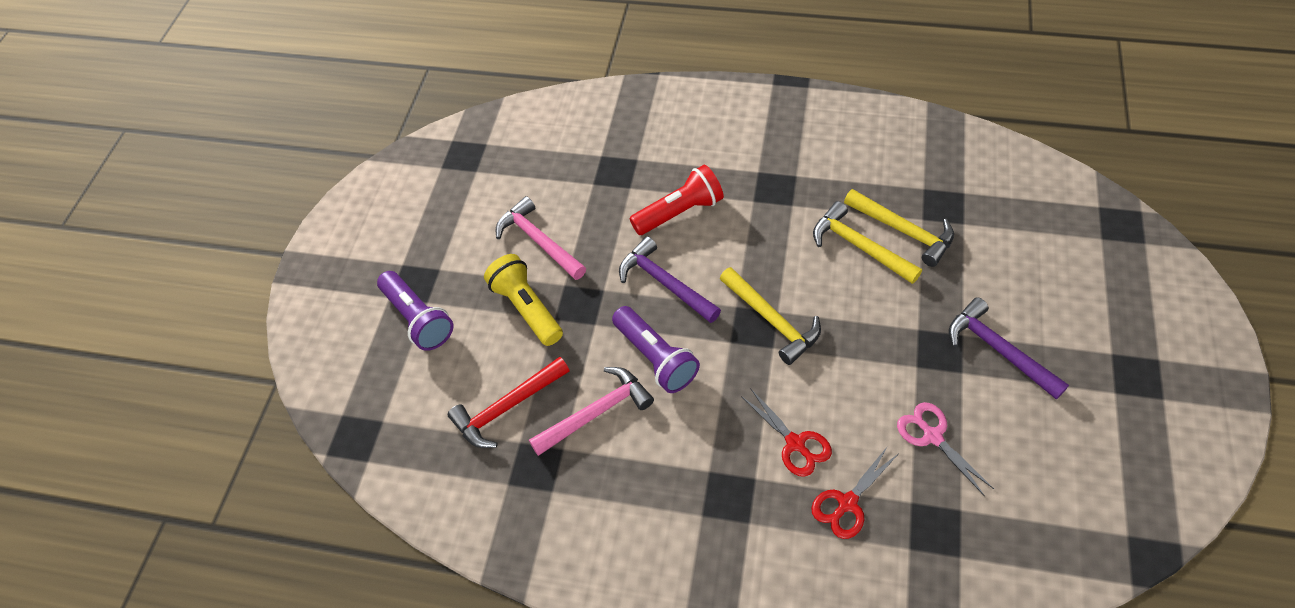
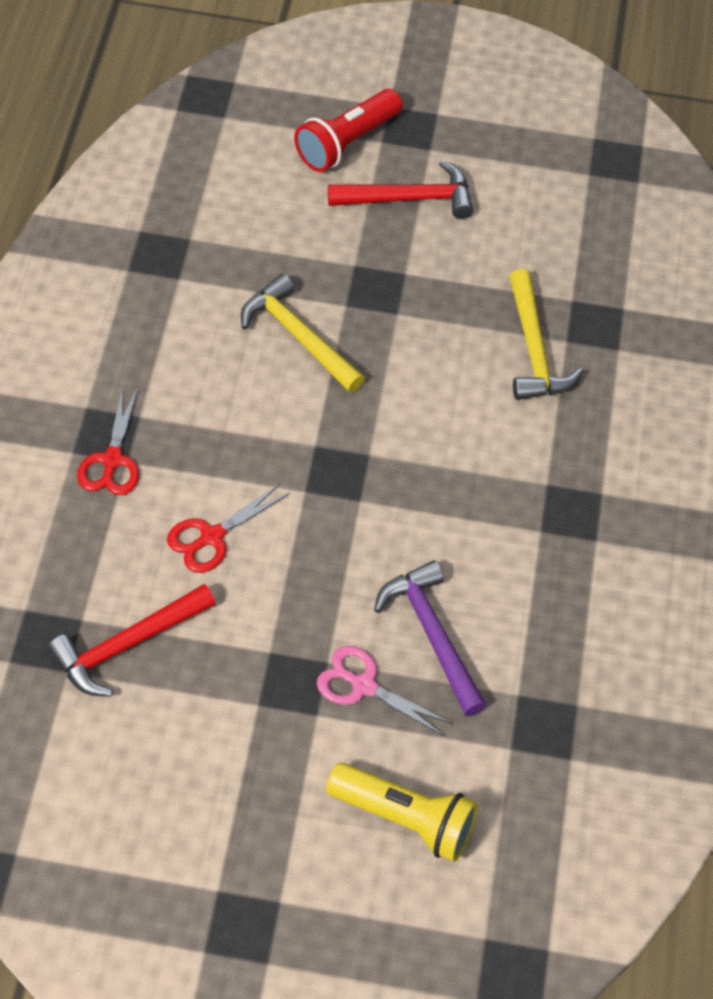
pink hammer: [496,196,586,280] [529,367,654,456] = 2 -> none = 0
purple flashlight: [377,271,453,351] [612,306,700,393] = 2 -> none = 0
purple hammer: [619,236,721,323] [949,297,1069,399] = 2 -> [374,561,487,716] = 1
red hammer: [448,357,570,448] = 1 -> [48,584,216,697] [328,160,473,219] = 2
yellow hammer: [720,267,821,365] [813,201,922,284] [844,189,954,267] = 3 -> [241,274,365,393] [509,269,584,400] = 2

